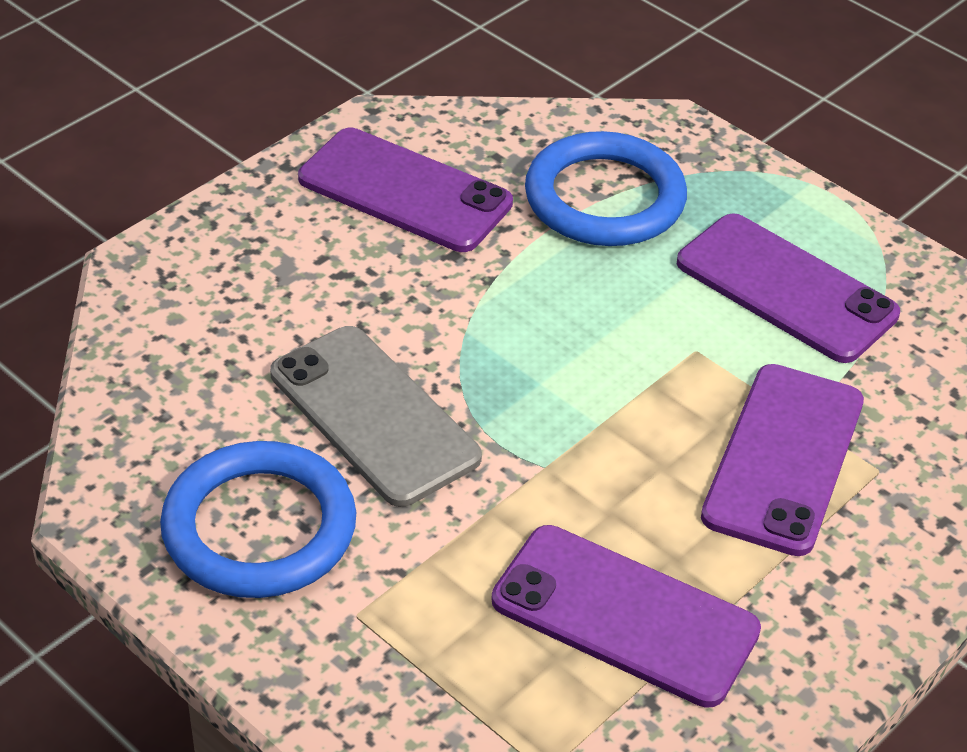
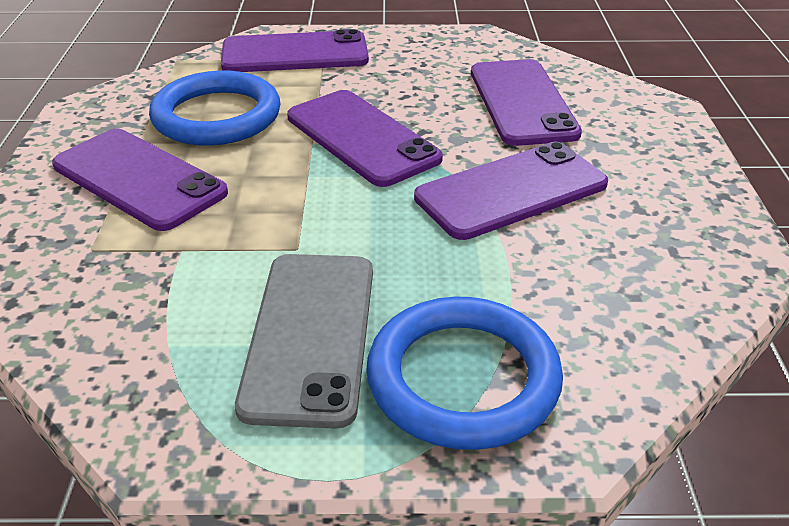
purple phone: [298,128,513,252] [492,525,761,708] [677,213,900,363] [701,364,864,556] = 4 -> [52,129,228,231] [221,29,369,72] [287,90,443,187] [414,142,608,240] [471,59,582,146] = 5

